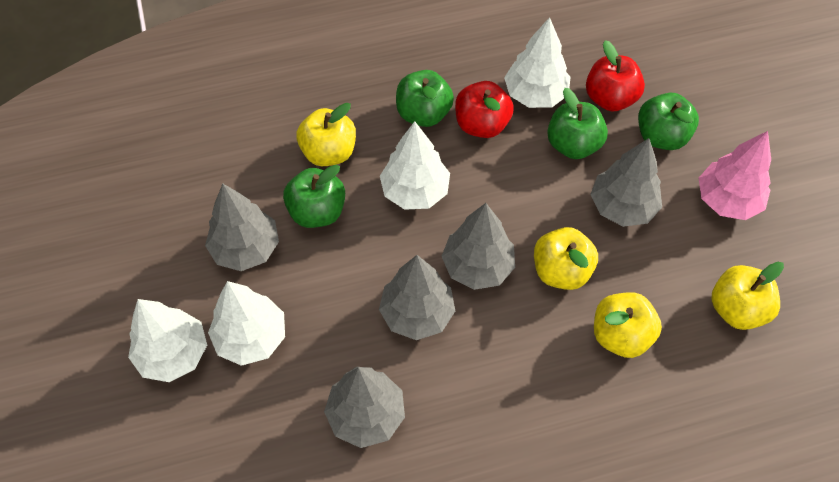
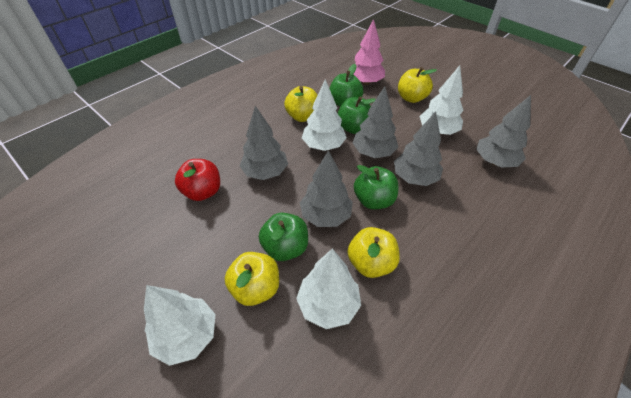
red apple: [455,81,514,138] [586,40,645,111] = 2 -> [175,159,220,201] = 1

